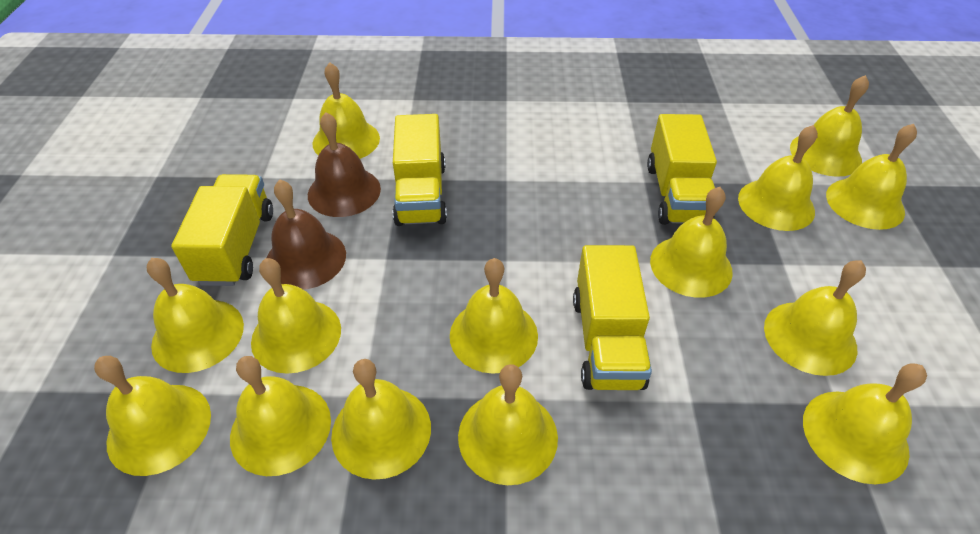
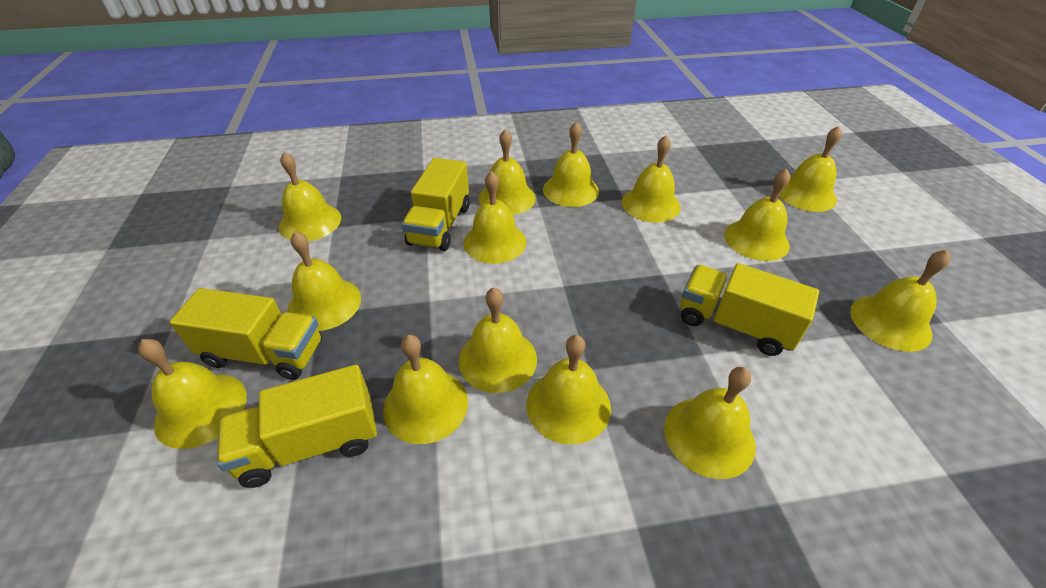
brown bell: [267,179,346,290] [308,112,381,217] = 2 -> none = 0

